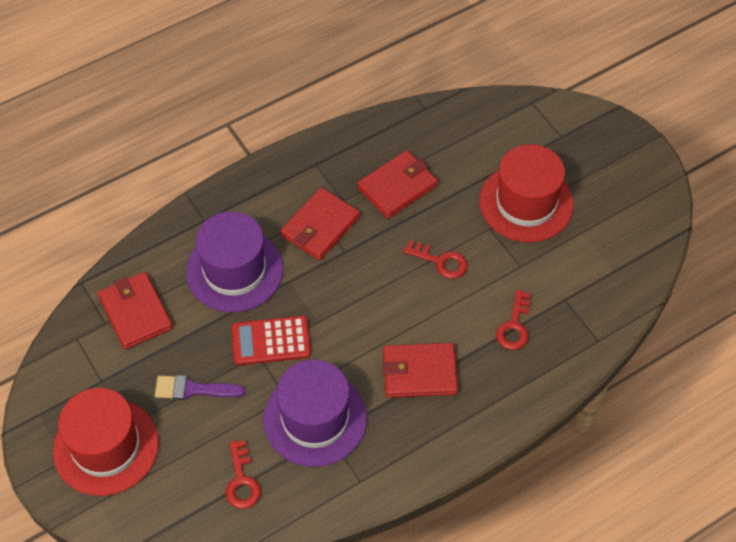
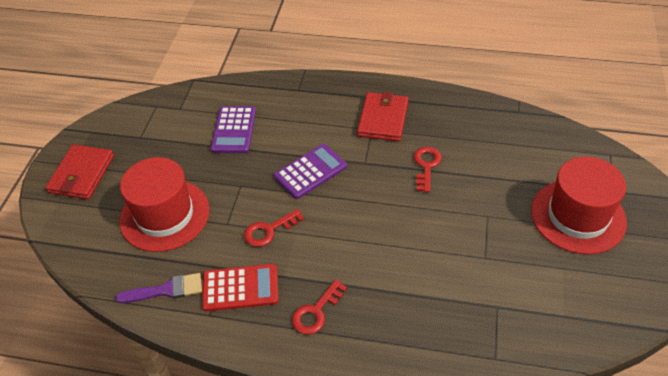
purple calculator: none = 0 -> [211,106,256,153] [274,144,347,199] = 2
purple hat: [186,211,283,312] [263,360,367,467] = 2 -> none = 0
red wallet: [98,272,173,350] [280,187,360,261] [357,150,438,219] [382,343,458,398] = 4 -> [45,144,114,199] [357,91,409,141] = 2

